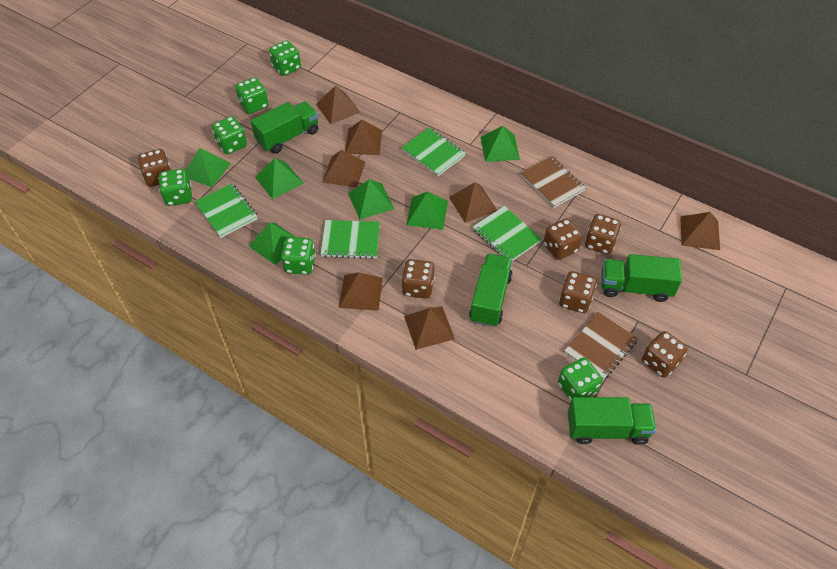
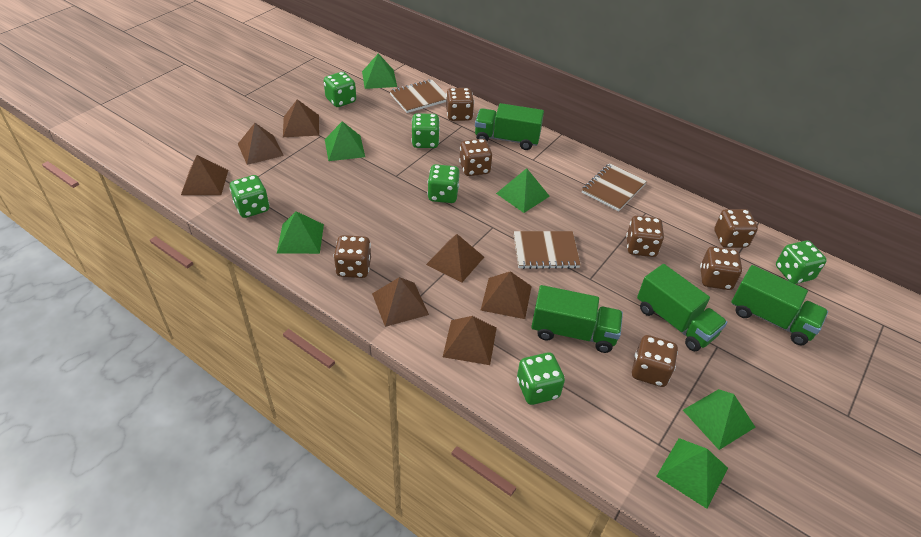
brown dice: [138,149,171,187] [401,259,435,299] [543,218,582,260] [559,271,597,313] [585,214,621,254] [642,331,688,378] = 6 -> [333,235,371,278] [446,88,474,121] [459,139,492,176] [626,216,664,257] [632,335,678,387] [700,247,742,290] [714,209,758,248] = 7
brown notebook: [521,156,586,208] [564,312,638,380] = 2 -> [390,79,446,113] [514,231,581,269] [582,164,647,211] = 3
green notebook: [195,183,258,238] [321,220,380,259] [401,127,466,176] [473,206,542,261] = 4 -> none = 0

